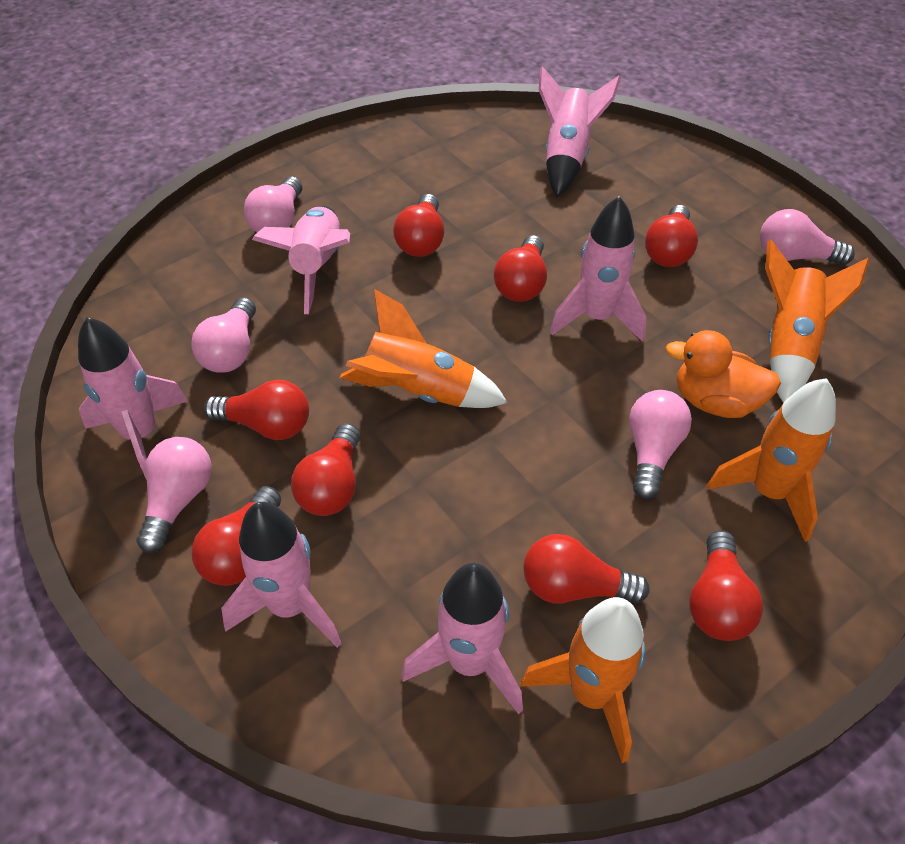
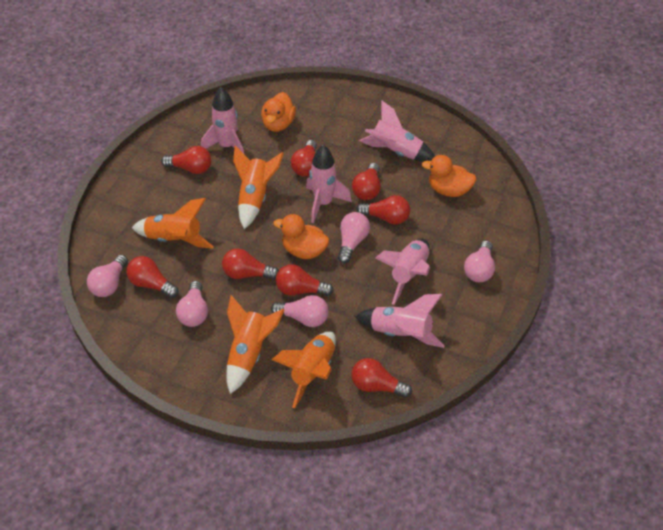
orange duck: [665,330,781,418] = 1 -> [261,92,296,132] [273,214,329,259] [422,155,477,197] = 3
pink rocket: [78,317,188,480] [221,502,342,648] [252,206,350,314] [402,563,523,714] [539,66,621,197] [550,196,646,342] = 6 -> [201,87,244,154] [306,145,352,223] [355,294,445,348] [360,100,435,162] [375,239,430,305] = 5

